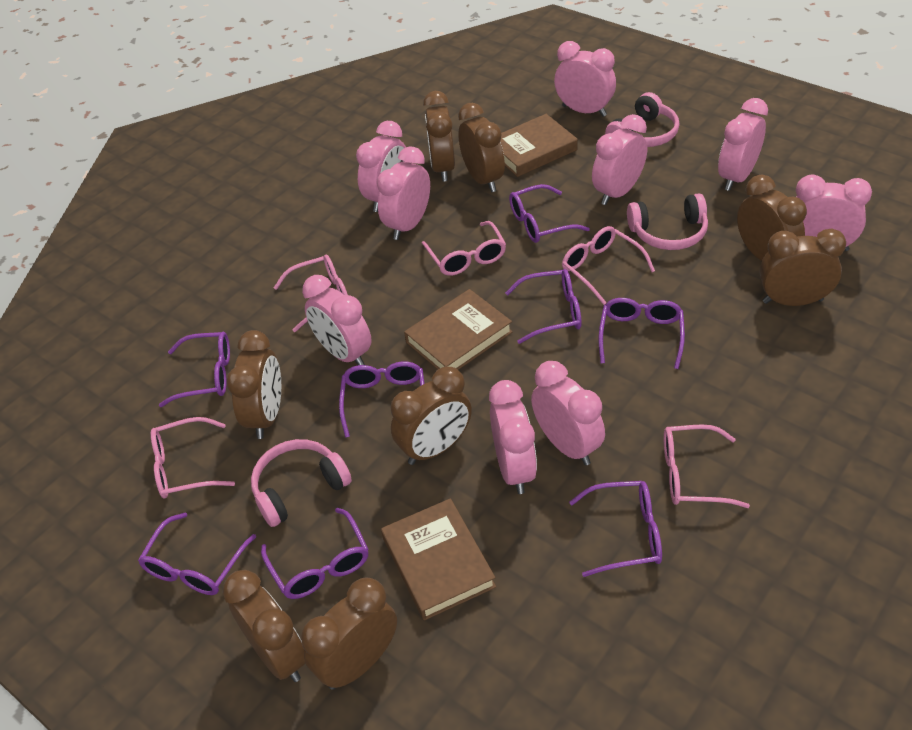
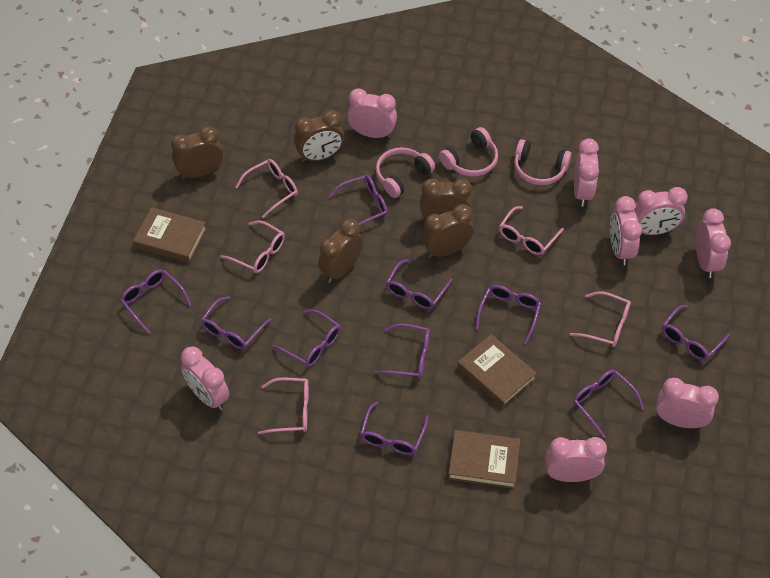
brown clock: [223,570,305,682] [226,330,281,439] [301,577,397,690] [391,367,472,465] [423,91,455,182] [458,103,505,192] [737,175,807,261] [759,229,846,306] = 8 -> [171,126,223,179] [294,110,344,162] [318,219,363,283] [420,179,472,220] [422,204,474,258] = 5
pink clock: [302,275,372,365] [356,121,406,212] [377,147,430,240] [489,380,537,494] [531,361,605,465] [554,41,616,117] [592,114,647,205] [718,98,768,191] [796,174,872,251] = 9 -> [181,346,230,411] [347,88,397,138] [545,437,607,482] [574,138,599,207] [610,196,642,265] [634,187,688,235] [656,378,719,428] [696,208,731,278] = 8
purple glasses: [138,513,256,595] [159,332,230,407] [261,508,368,599] [339,361,425,438] [505,269,582,344] [509,184,590,243] [569,481,662,577] [599,298,685,369] = 8 -> [120,269,191,334] [200,296,271,350] [272,310,341,367] [329,175,388,225] [360,401,428,455] [374,323,430,378] [386,259,453,310] [475,285,541,344] [573,369,644,438] [662,305,730,361] = 10

